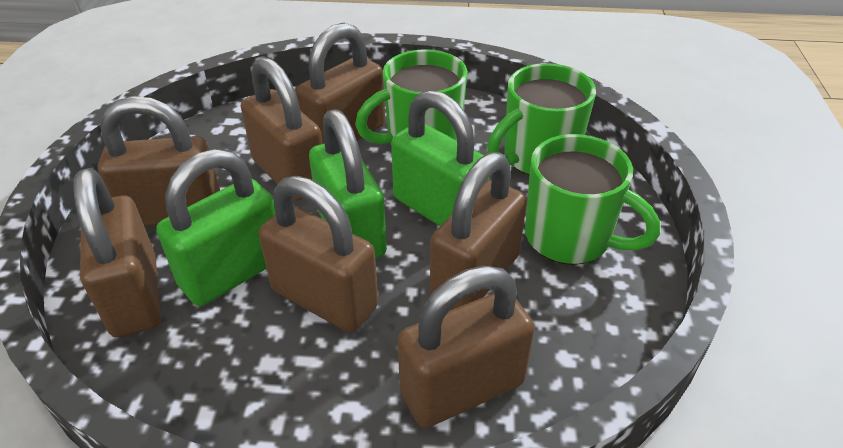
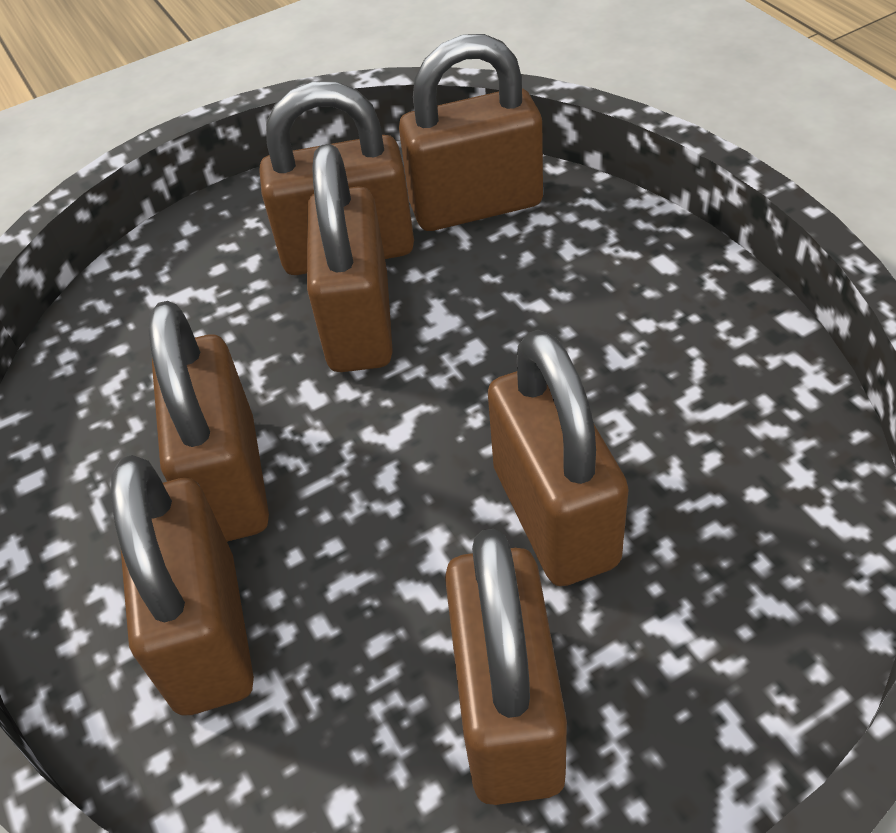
green mug: [355,49,468,144] [487,63,596,175] [525,134,660,265] = 3 -> none = 0
green padlock: [156,149,275,306] [309,109,387,259] [391,90,490,226] = 3 -> none = 0

